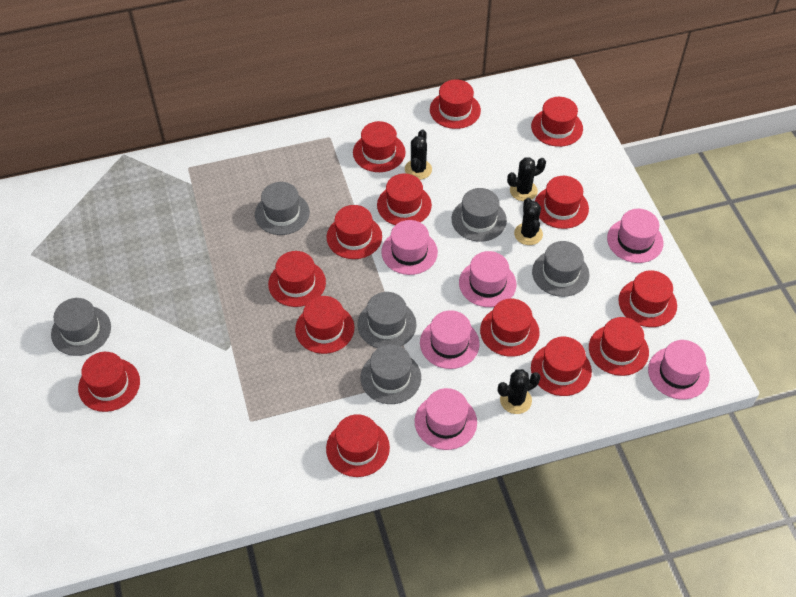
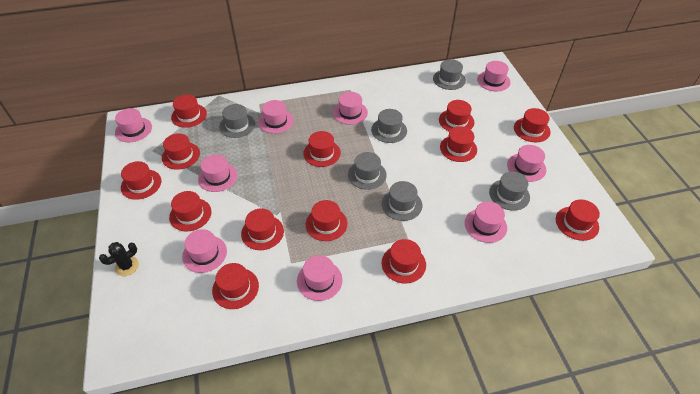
black cactus: [405,129,432,180] [498,369,541,414] [507,157,546,201] [514,198,543,245] = 4 -> [99,242,139,276] = 1
pink hat: [381,220,438,275] [415,388,477,450] [420,310,480,369] [459,251,516,307] [607,209,663,263] [648,340,710,399] = 6 -> [115,108,152,142] [182,229,227,273] [198,154,238,192] [258,100,294,134] [297,255,343,301] [333,92,368,125] [465,202,507,243] [477,61,510,91] [507,145,546,182] = 9
red hat: [78,352,140,412] [268,251,326,307] [295,296,354,354] [326,205,382,259] [326,414,390,477] [353,121,406,172] [377,174,432,225] [430,79,481,129] [480,299,540,357] [531,97,583,147] [531,337,592,396] [535,176,589,229] [589,317,649,376] [618,270,677,327] = 14 -> [121,161,161,200] [162,133,200,170] [169,191,212,232] [171,94,207,128] [212,263,259,309] [241,208,284,250] [303,131,341,167] [306,200,348,241] [382,239,426,284] [439,100,474,132] [440,126,477,162] [514,108,550,142] [556,199,600,241] = 13

